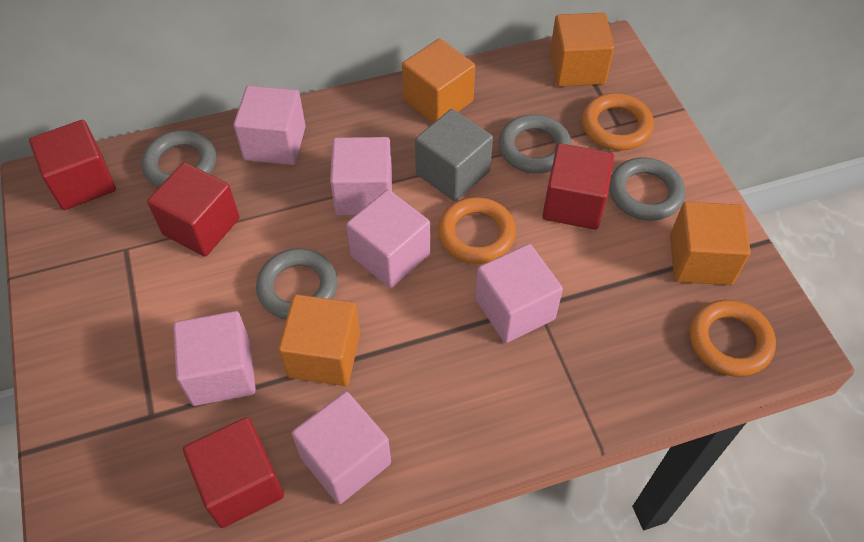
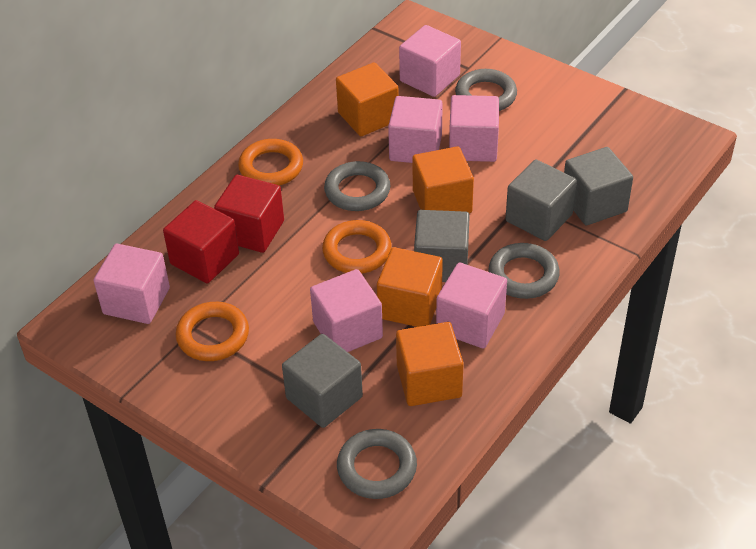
grey cube: [415,109,493,201] = 1 -> [282,334,363,428] [414,210,470,282] [506,160,577,241] [564,147,633,225] = 4
red cube: [29,120,116,210] [147,162,240,257] [183,417,284,528] [542,143,614,230] = 4 -> [163,200,239,283] [214,175,284,253] = 2

